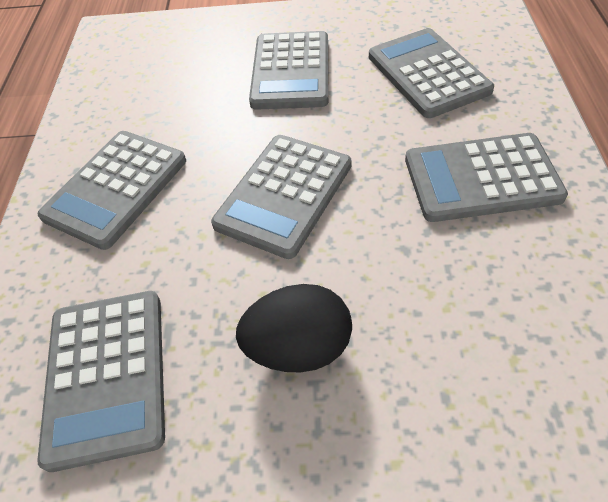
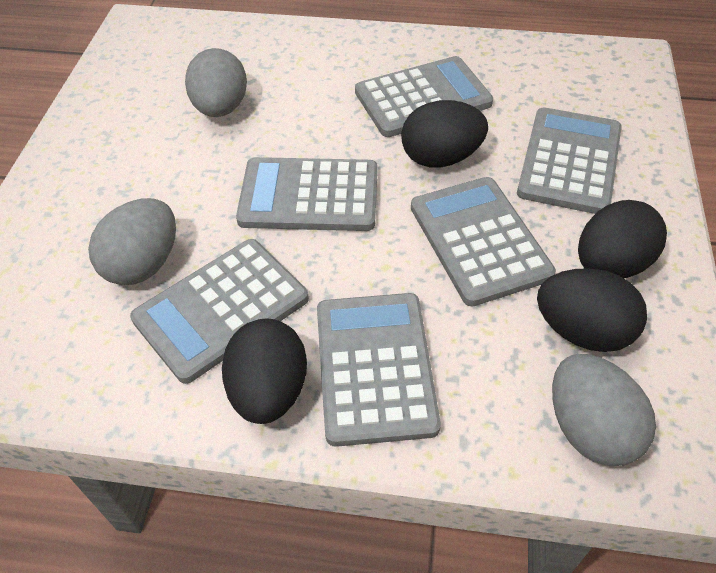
black egg: [236,284,352,372] = 1 -> [222,318,307,424] [401,100,488,168] [537,268,647,352] [578,200,667,278] = 4
grey egg: none = 0 -> [88,198,176,285] [185,48,247,117] [552,354,656,466] = 3

